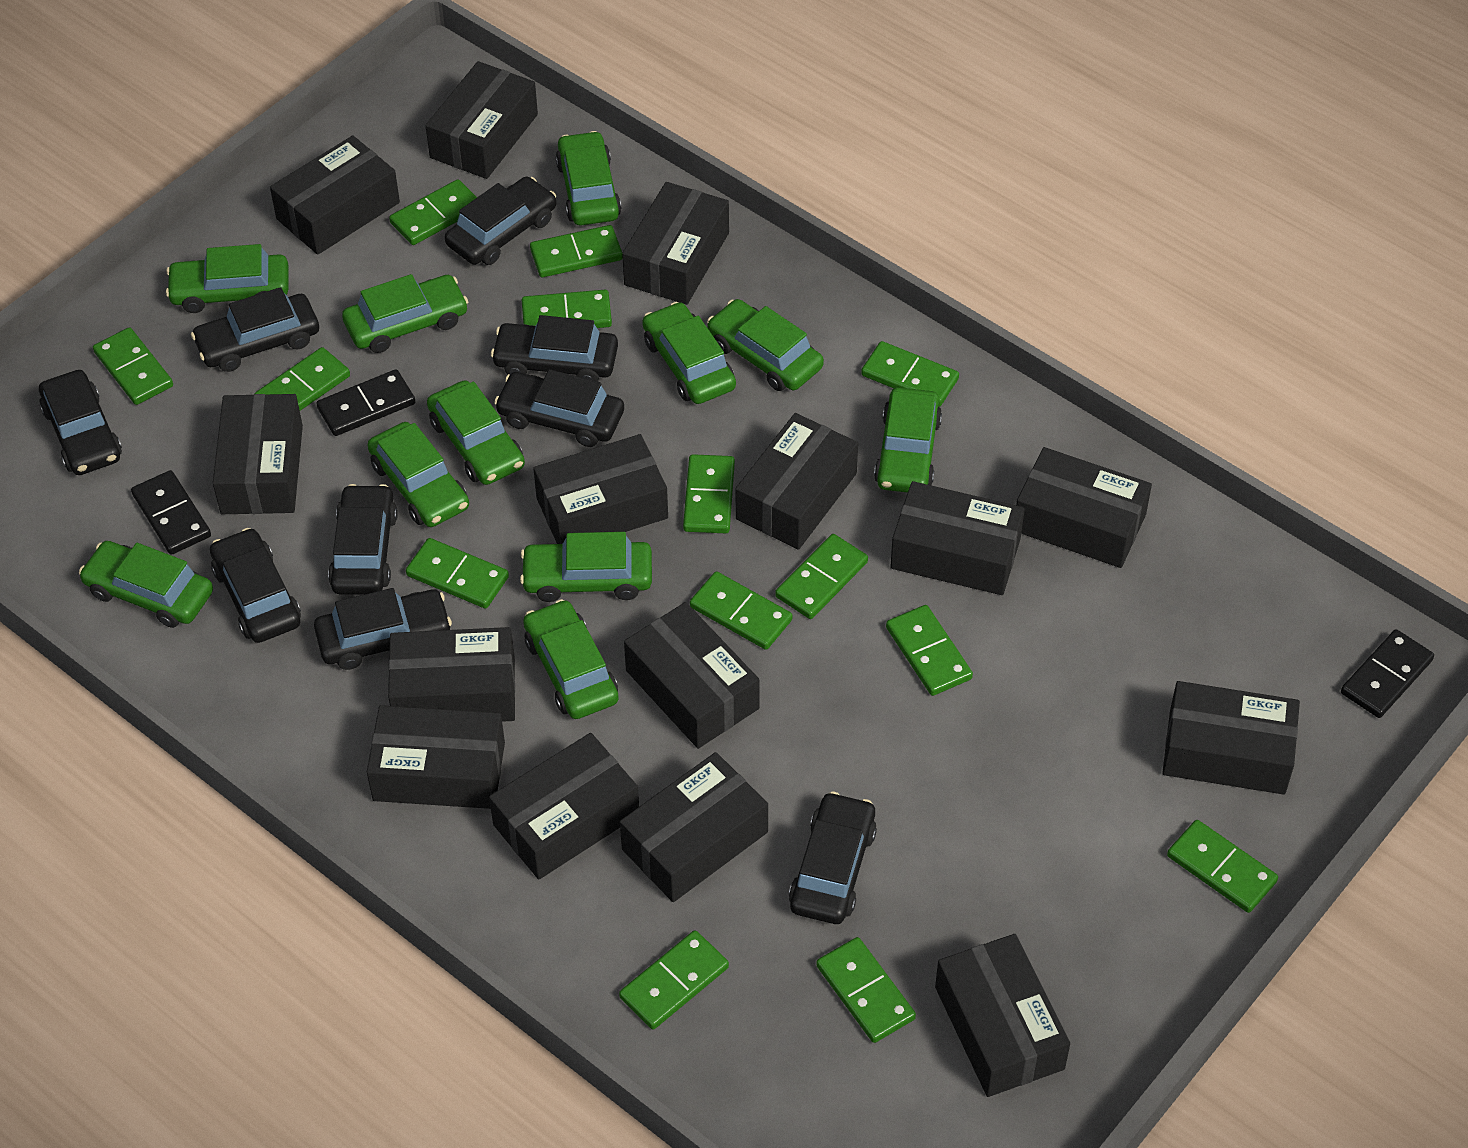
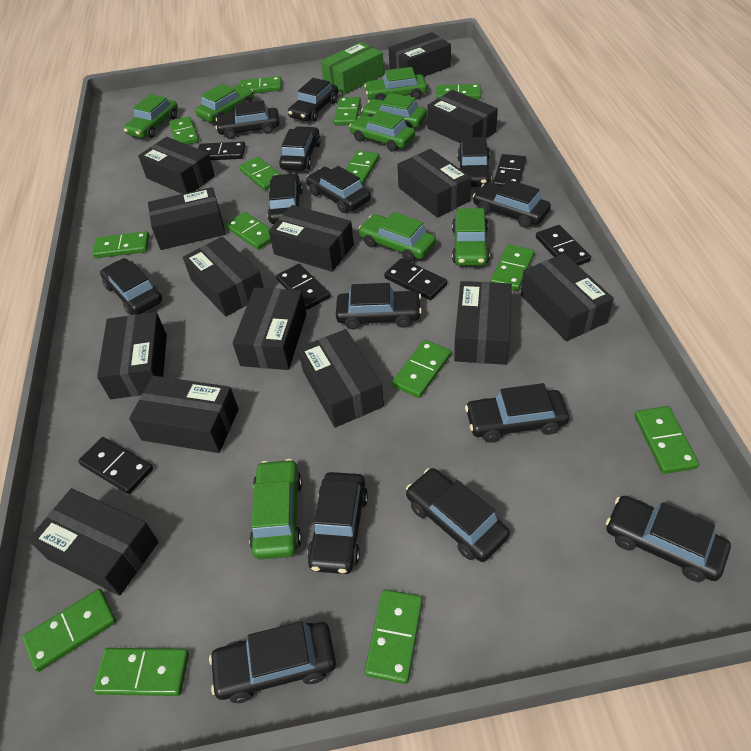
black box: [213,394,303,514] [270,135,400,255] [367,705,505,809] [388,627,515,722] [426,61,538,179] [489,733,639,879] [533,434,668,544] [620,752,768,902] [622,182,729,305] [624,602,759,749] [736,413,858,550] [890,481,1025,595] [935,934,1070,1097] [1016,447,1152,568] [1162,681,1300,795] = 15 -> [28,488,159,596] [97,312,167,399] [129,376,239,453] [138,137,215,194] [148,187,226,250] [183,237,264,317] [233,287,306,370] [269,205,354,272] [298,329,384,428] [388,32,451,77] [397,149,471,218] [427,90,498,143] [454,281,512,365] [521,253,614,341] = 14
black car: [39,370,122,475] [191,287,319,372] [210,528,301,643] [314,588,452,670] [328,484,398,595] [445,176,556,265] [491,315,618,381] [494,369,624,447] [789,791,877,924] = 9 -> [100,258,162,315] [209,621,336,703] [216,100,280,139] [267,173,303,224] [279,126,321,171] [288,78,338,122] [306,166,371,213] [307,472,368,574] [336,283,422,329] [406,468,510,562] [457,137,492,187] [465,383,569,442] [473,180,551,228] [606,496,731,582] = 14
black domino: [131,470,211,555] [316,369,415,436] [1341,629,1434,718] = 3 -> [78,437,153,494] [198,142,246,160] [276,264,330,310] [384,258,447,300] [493,154,526,187] [536,225,591,266] = 6
green box: none = 0 -> [321,42,384,94] = 1
green car: [79,541,213,628] [166,244,288,313] [342,274,468,353] [368,422,469,527] [427,380,525,485] [520,532,652,602] [523,599,619,719] [556,131,621,225] [642,302,736,404] [707,299,824,391] [874,387,942,493] = 11 -> [124,94,178,138] [195,84,254,123] [249,459,302,559] [349,110,415,152] [358,212,436,262] [361,93,427,128] [364,67,427,100] [452,208,490,266] = 8

